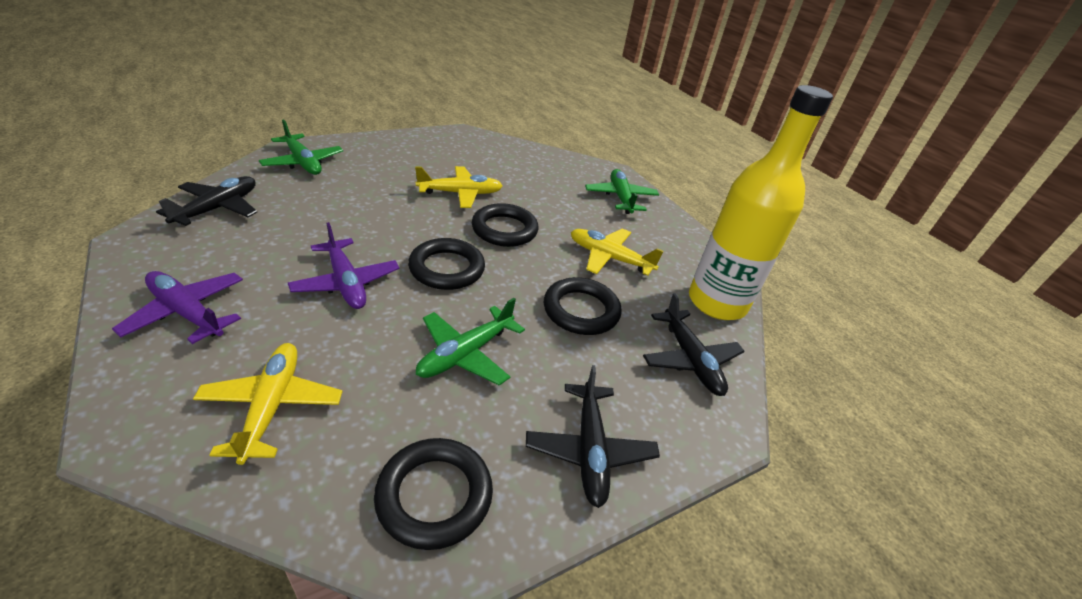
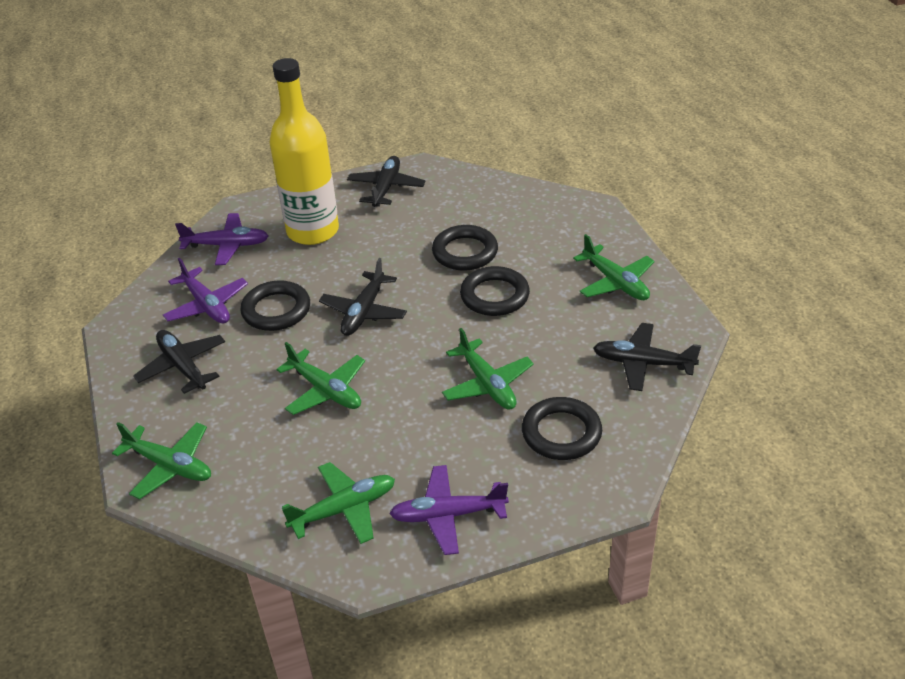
black plane: [156,176,257,226] [526,365,660,508] [643,293,745,396] = 3 -> [133,330,225,394] [319,258,407,336] [347,156,425,207] [593,323,701,391] = 4
green plane: [259,119,343,175] [416,298,525,385] [585,169,659,214] = 3 -> [112,422,211,499] [276,342,365,415] [282,462,395,544] [442,328,534,410] [573,234,655,300] = 5
purple plane: [112,271,243,344] [288,222,400,309] = 2 -> [163,258,248,323] [175,213,268,265] [389,465,509,555] = 3
yellow plane: [193,343,343,465] [415,166,503,208] [571,228,664,276] = 3 -> none = 0

